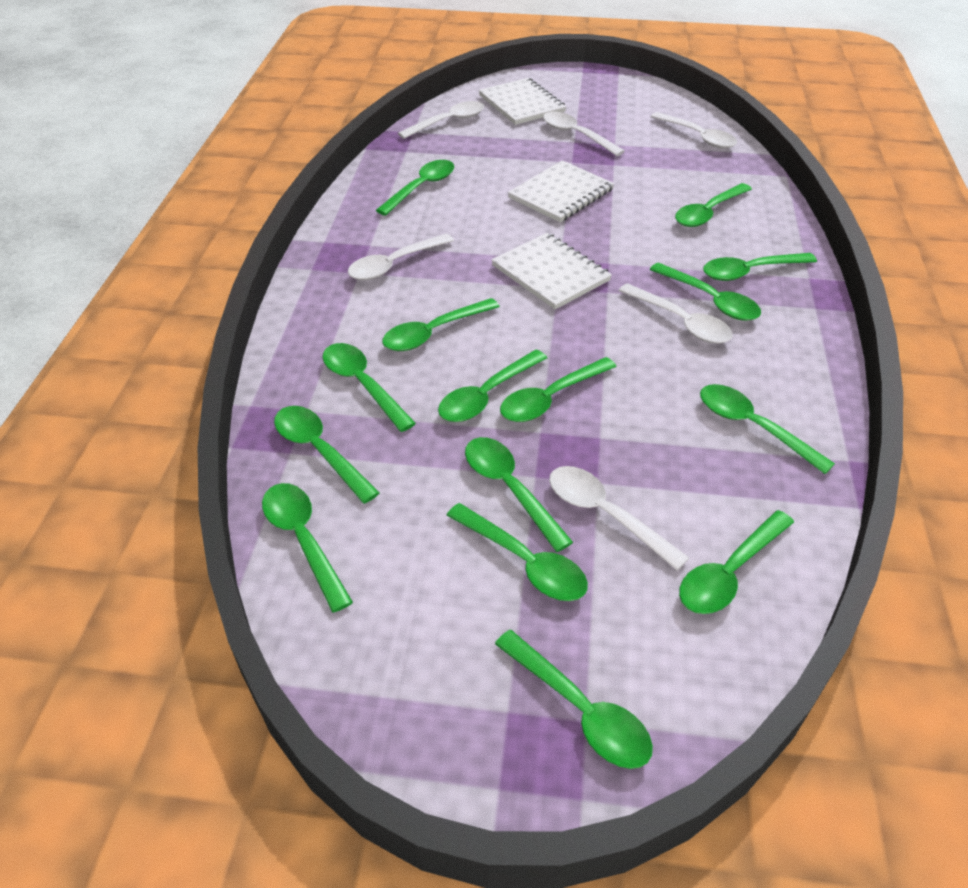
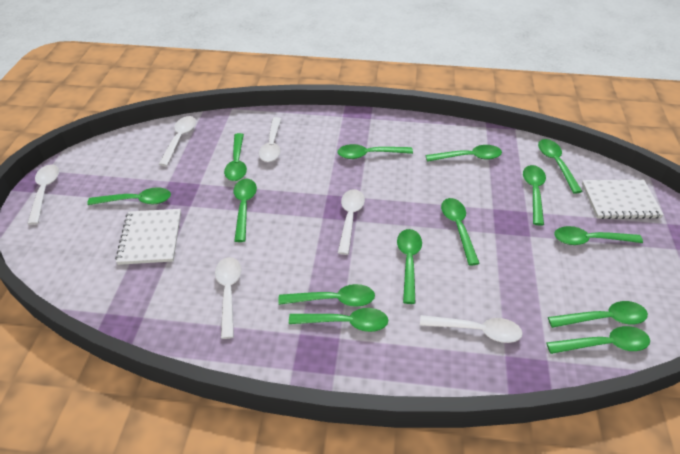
green spoon: [262,483,353,612] [274,406,379,504] [322,343,416,432] [376,160,454,216] [382,298,500,351] [438,350,547,422] [447,503,588,601] [465,437,573,552] [495,630,653,769] [500,357,617,422] [649,262,761,321] [675,183,752,227] [679,510,794,614] [700,384,835,474] [703,253,817,281] = 15 -> [87,187,171,205] [224,133,247,181] [234,179,257,242] [278,284,375,307] [289,308,389,332] [337,144,413,159] [397,229,422,304] [426,145,502,162] [441,198,480,266] [523,165,546,226] [538,139,583,194] [546,326,650,354] [548,301,648,328] [554,226,643,245] = 14
white notebook: [479,78,567,125] [491,233,612,309] [508,160,614,222] = 3 -> [115,209,181,265] [582,180,664,219] = 2

